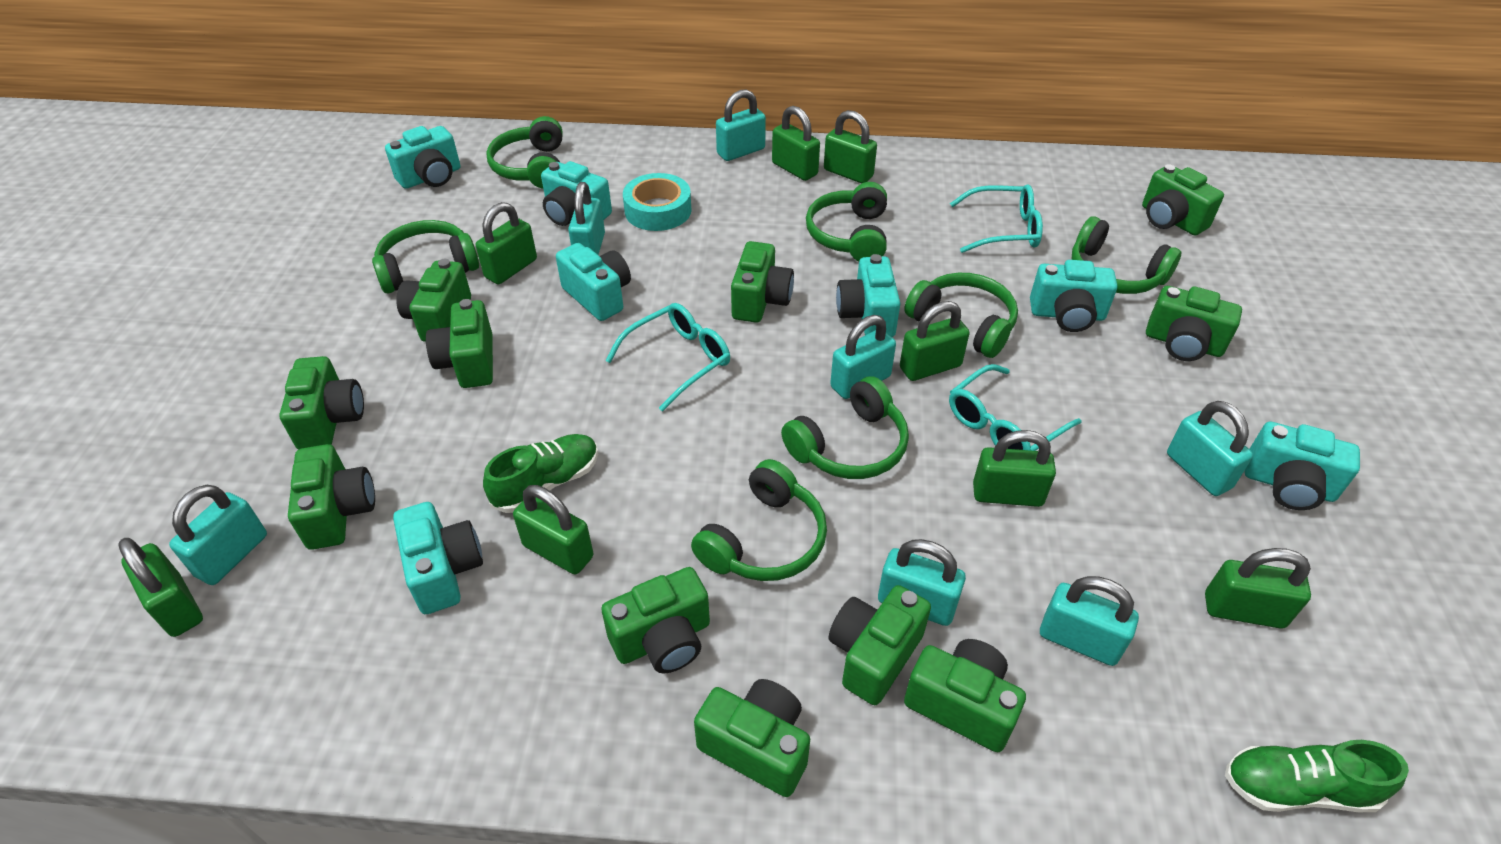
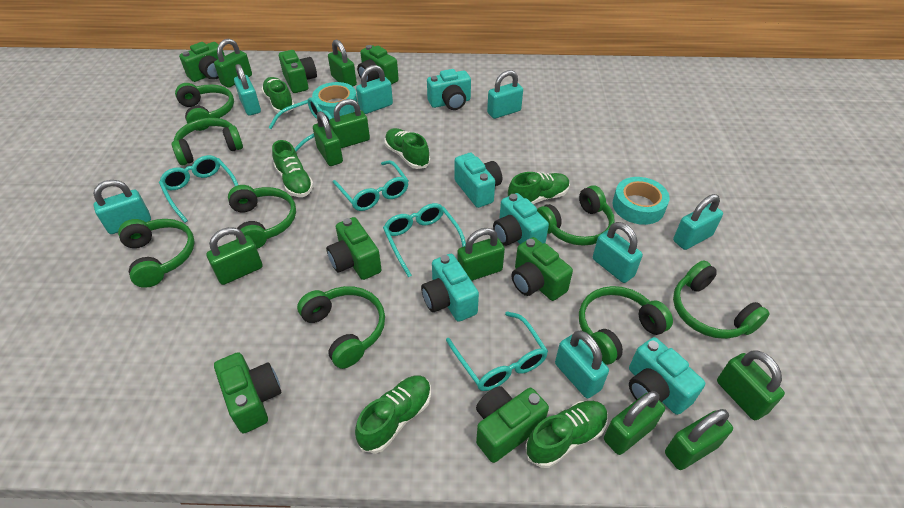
green camera: [279,356,364,450] [288,444,375,550] [396,259,471,342] [426,299,493,388] [601,567,710,673] [694,679,810,797] [731,241,794,322] [828,585,931,705] [904,639,1026,752] [1142,164,1224,235] [1146,286,1242,361] = 11 -> [179,42,225,82] [214,352,281,433] [279,50,317,93] [326,217,382,280] [357,45,399,85] [476,386,549,463] [512,237,573,301] = 7
green headphones: [372,220,479,294] [486,116,562,189] [691,459,827,581] [781,376,909,479] [806,182,887,261] [904,273,1018,358] [1072,216,1181,294] = 7 -> [118,219,195,288] [172,118,243,165] [175,83,234,131] [228,185,296,249] [297,286,385,369] [537,185,615,246] [579,286,673,365] [673,260,770,339] = 8
green padlock: [118,538,203,637] [476,202,537,284] [513,485,593,574] [772,106,820,181] [824,110,877,184] [900,301,970,381] [973,430,1056,507] [1205,548,1311,629] = 8 -> [206,227,263,285] [214,39,252,88] [313,111,343,166] [328,39,357,86] [329,99,370,148] [457,228,505,281] [604,391,665,455] [665,409,733,470] [717,350,785,420] = 9
green shoe: [483,434,598,513] [1225,740,1409,812] = 2 -> [261,77,294,113] [272,140,314,197] [355,375,431,454] [385,128,430,169] [508,172,570,204] [525,401,608,468] = 6
turquoise camera: [385,126,461,189] [393,502,483,614] [541,161,612,226] [556,243,631,321] [836,254,900,337] [1030,260,1117,332] [1245,421,1360,510] = 7 -> [421,254,479,322] [427,69,471,110] [455,153,502,208] [493,193,549,246] [629,337,705,415] = 5
turquoise glasses: [605,303,730,412] [949,364,1082,451] [950,184,1043,253] = 3 -> [159,155,238,223] [268,97,332,152] [333,160,409,211] [383,203,466,277] [446,311,548,391] = 5
turquoise tape: [623,173,692,231] = 1 -> [312,82,357,118] [612,177,670,225] = 2

